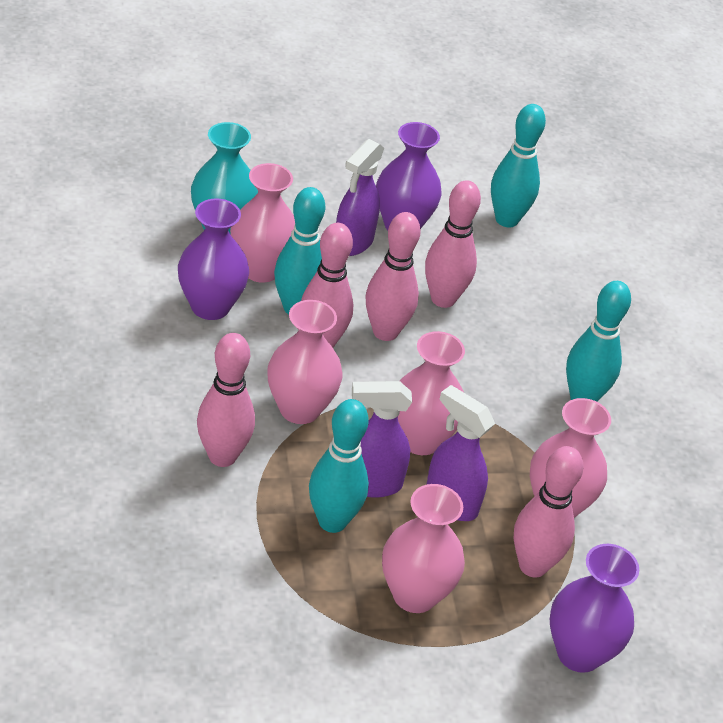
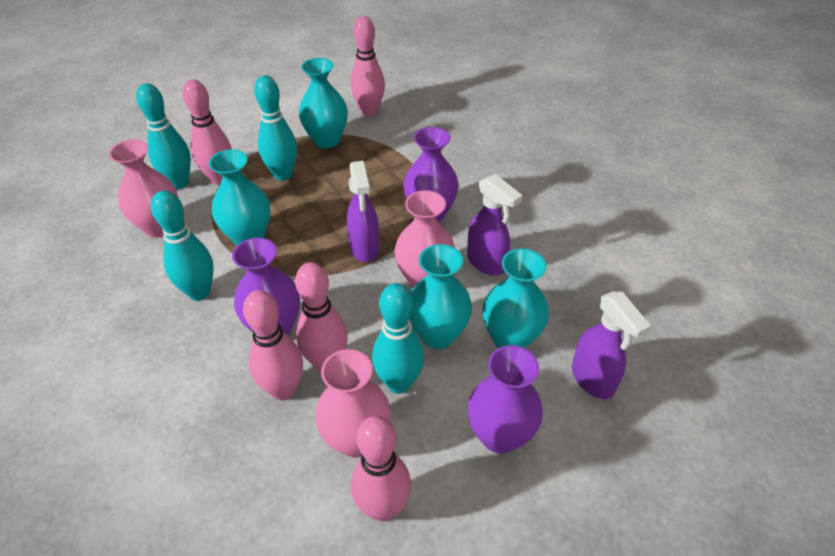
pink vase: [230,163,295,283] [267,300,343,424] [382,484,465,613] [398,331,465,455] [530,398,611,518] = 5 -> [109,139,178,238] [315,349,391,458] [394,190,455,288] = 3
turquoise vase: [191,122,258,235] = 1 -> [209,149,271,245] [299,58,348,149] [409,244,472,349] [482,248,549,348] = 4

